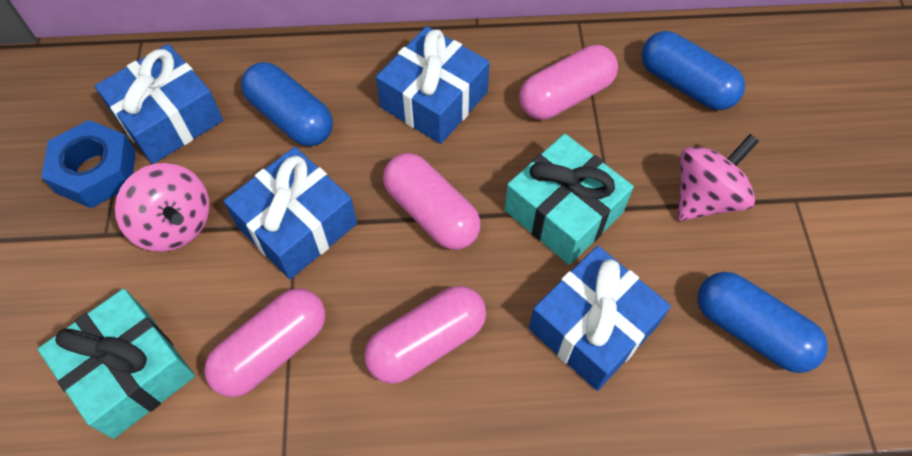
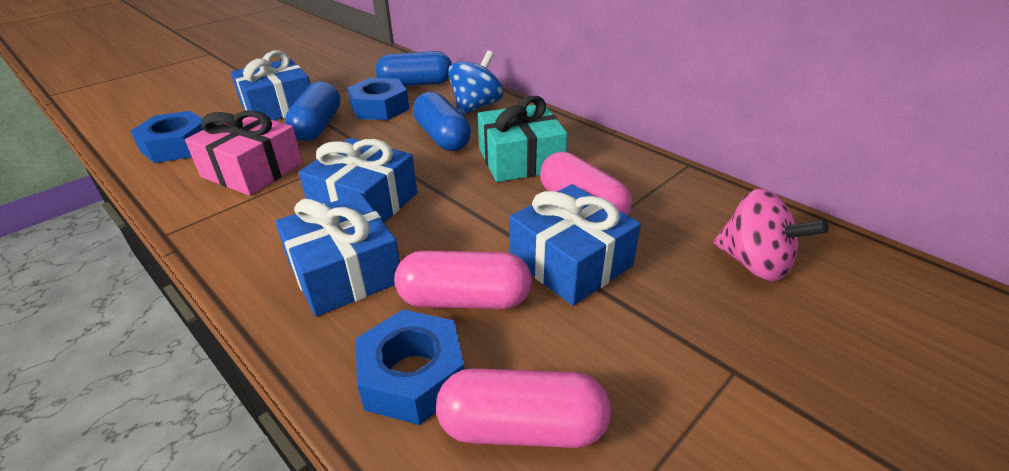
blue nut: [41,120,136,208] = 1 -> [131,111,204,163] [348,78,409,120] [355,309,465,425] = 3
blue spinning top: none = 0 -> [448,51,503,115] = 1
pink capsule: [204,288,326,397] [364,286,486,384] [383,153,481,250] [519,45,618,120] = 4 -> [394,251,532,309] [436,368,611,448] [540,152,632,215] = 3
pink gift: none = 0 -> [185,110,303,196] = 1
pink spinning top: [115,163,210,252] [678,134,759,221] = 2 -> [713,189,828,282] = 1
turquoise gift: [38,289,195,439] [505,134,634,265] = 2 -> [478,96,568,182] = 1

